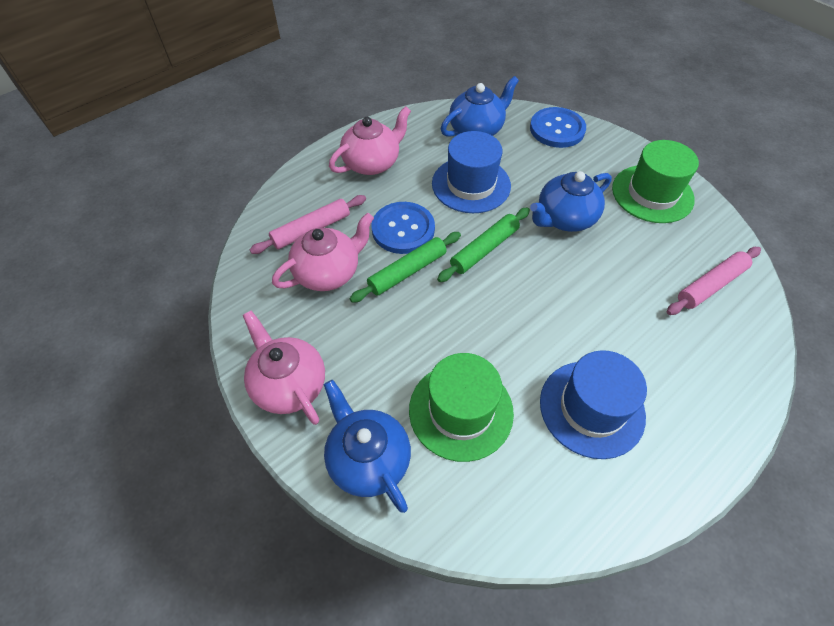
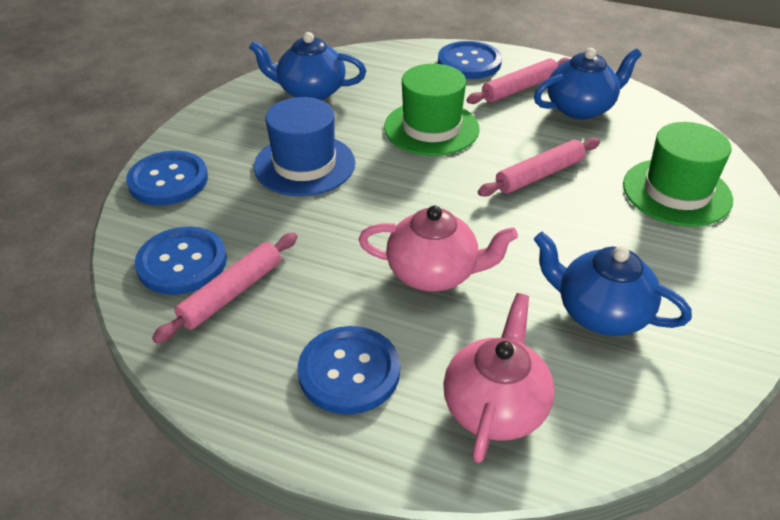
blue button: [372,202,435,254] [530,107,586,148] = 2 -> [126,151,208,205] [135,227,227,295] [298,326,400,415] [438,41,502,79] = 4
blue hat: [432,131,511,213] [540,350,647,459] = 2 -> [254,97,355,196] = 1
green rolling pin: [350,232,461,303] [437,208,530,282] = 2 -> none = 0
pink rolling pin: [250,195,366,254] [667,247,761,315] = 2 -> [152,233,298,343] [466,57,570,104] [478,137,600,197] = 3
pink teapot: [243,311,325,425] [272,213,374,291] [329,106,411,175] = 3 -> [359,206,518,291] [443,293,555,463] = 2

